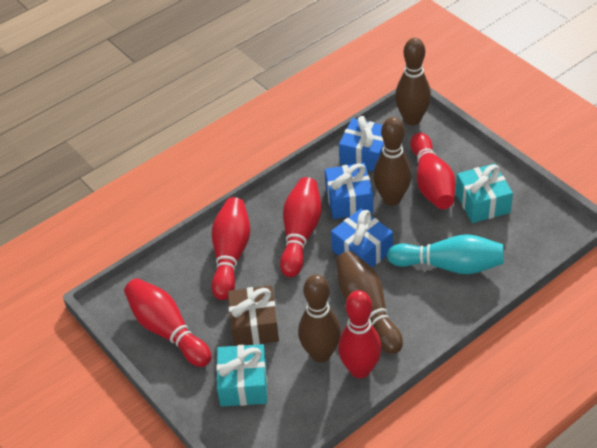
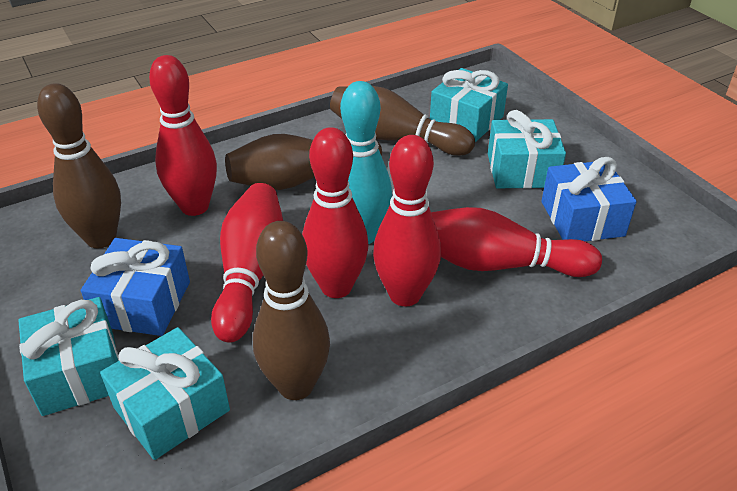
blue gift: [325,163,373,219] [331,209,393,267] [339,116,384,172] = 3 -> [81,238,190,336] [541,157,637,241] = 2
brown gift: [228,285,279,346] = 1 -> none = 0
turquoise gift: [216,344,267,406] [456,164,513,223] = 2 -> [18,297,119,416] [100,327,230,460] [430,68,508,142] [488,110,566,189] = 4

